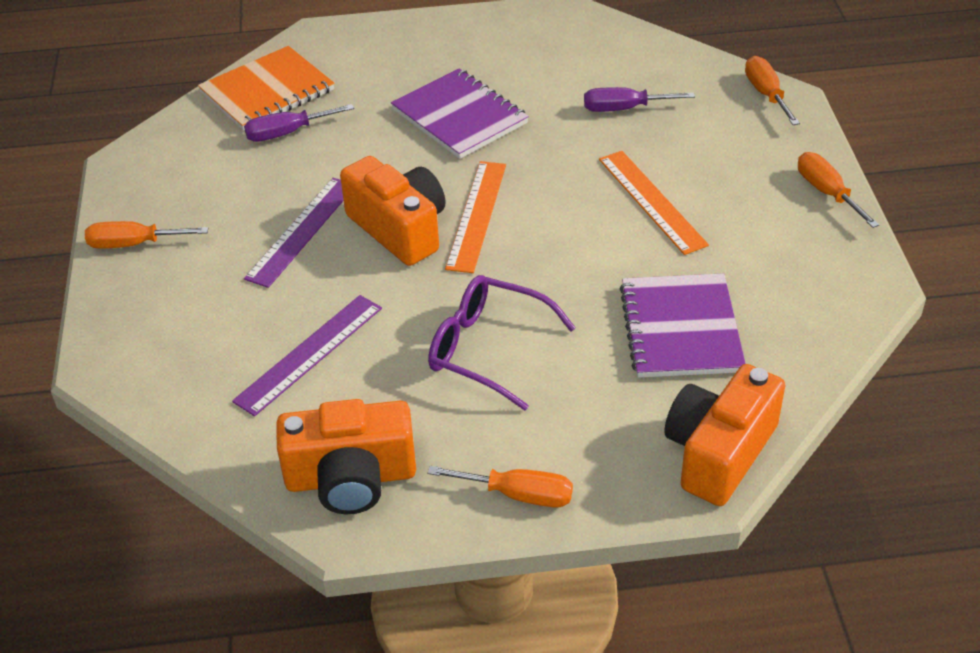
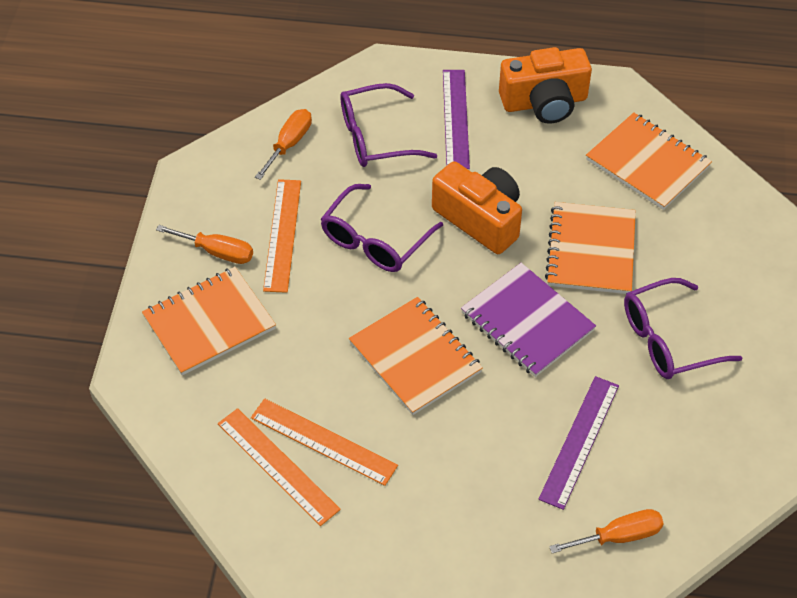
orange camera: [276,399,416,514] [340,156,445,266] [665,364,785,506] = 3 -> [432,161,522,254] [499,47,592,124] = 2
orange notebook: [198,46,335,131] = 1 -> [142,267,276,376] [349,297,483,415] [545,202,636,294] [586,112,712,210] = 4
orange ruler: [445,161,506,273] [599,151,709,255] = 2 -> [218,408,341,526] [251,398,398,486] [263,179,301,293] = 3
orange screwdriver: [85,221,208,249] [427,466,573,508] [745,56,800,125] [798,152,880,228] = 4 -> [156,225,253,264] [255,109,312,180] [549,509,664,553] = 3
purple glasses: [428,275,576,410] = 1 -> [320,184,443,272] [341,83,437,167] [624,278,742,379] = 3
purple notebook: [391,68,529,159] [620,273,746,378] = 2 -> [461,263,596,377] = 1
purple screwdriver: [244,104,354,142] [584,87,695,112] = 2 -> none = 0

